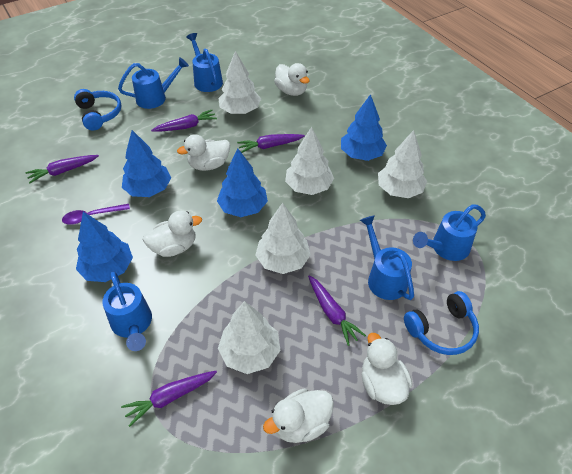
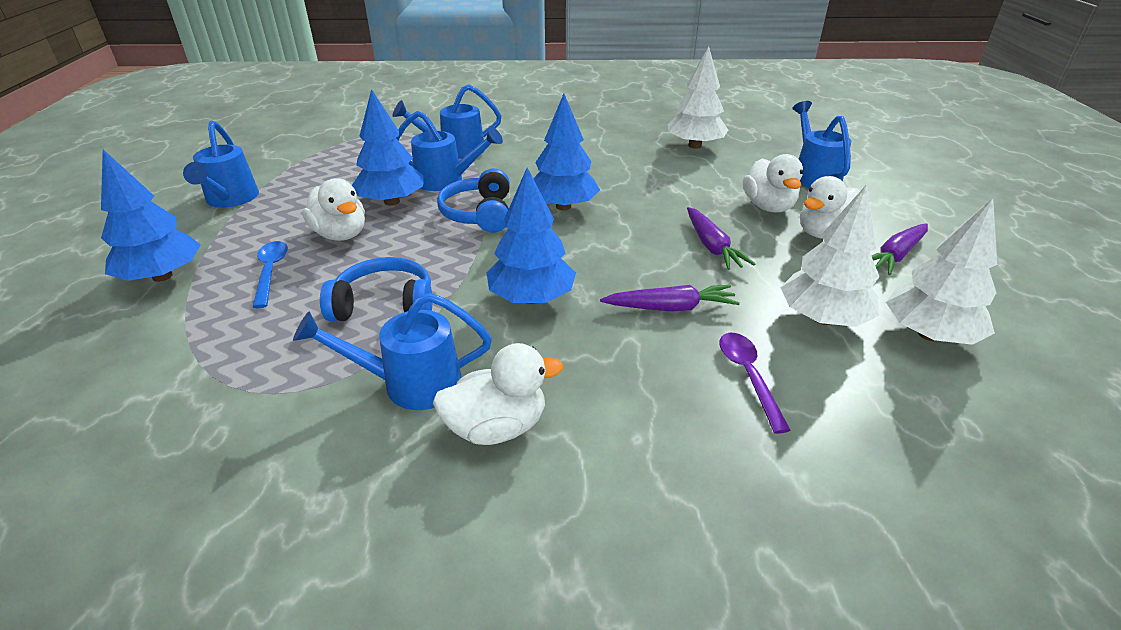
blue spoon: none = 0 -> [253,241,288,308] = 1
purple carrot: [26,155,99,184] [121,371,217,427] [151,110,217,132] [237,134,305,153] [308,275,366,346] = 5 -> [600,285,740,311] [687,207,755,270] [872,223,928,275] = 3
white duck: [142,211,202,257] [177,134,230,171] [263,389,334,443] [274,63,310,96] [362,333,412,405] = 5 -> [302,178,365,241] [433,343,564,445] [743,154,803,212] [800,176,860,239] = 4
white tree: [218,51,261,114] [218,301,280,374] [256,203,311,274] [285,127,334,195] [378,130,427,198] = 5 -> [668,46,728,149] [780,184,880,327] [886,198,997,345] = 3

